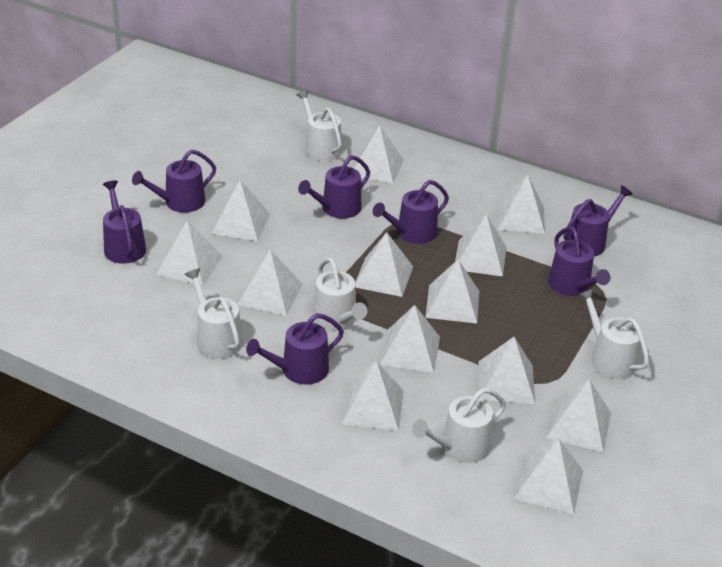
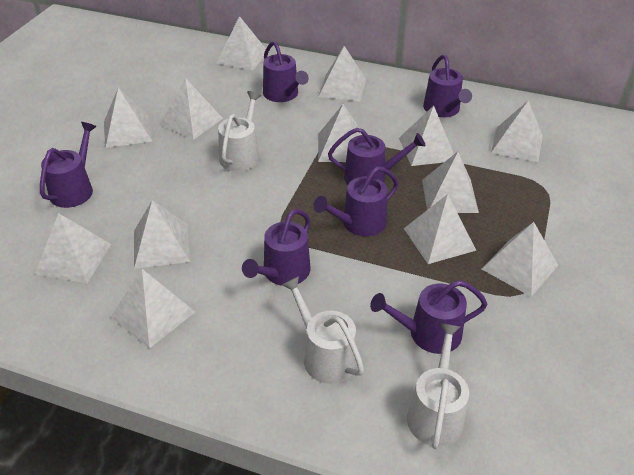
white watering can: [185,268,243,359] [297,90,342,161] [312,258,367,330] [412,388,506,463] [578,289,649,379] = 5 -> [218,91,261,172] [282,276,364,384] [407,323,469,449] = 3

